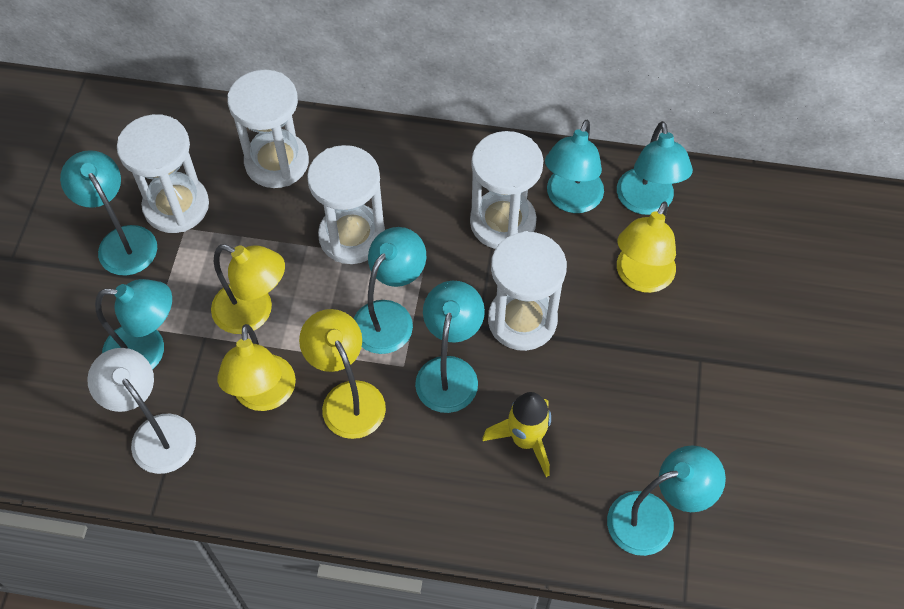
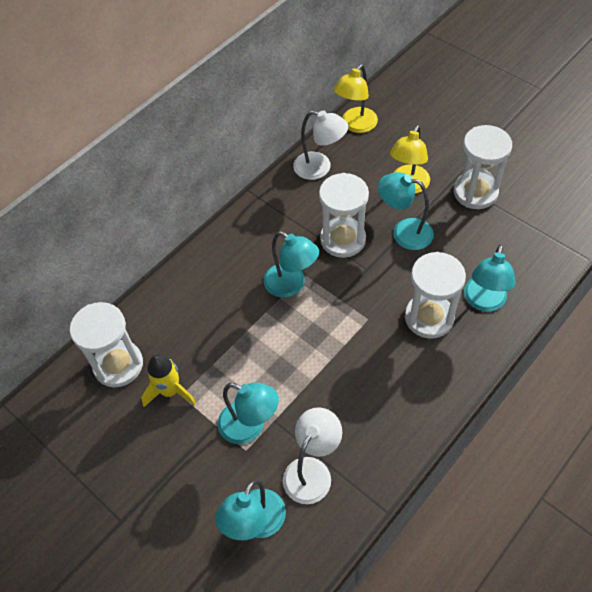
turquoise lamp: [60,150,157,276] [95,279,172,370] [353,227,426,354] [415,281,485,413] [545,120,604,213] [607,446,726,556] [617,121,693,215] = 7 -> [215,480,286,541] [218,382,279,444] [264,231,319,298] [378,172,434,250] [464,244,516,312] = 5
white hourglass: [117,114,209,233] [227,70,309,188] [307,145,385,264] [470,131,543,249] [488,231,567,351] = 5 -> [70,302,143,387] [319,173,369,258] [405,252,466,339] [454,125,512,209] = 4
white lamp: [87,348,196,474] = 1 -> [283,407,342,504] [293,110,348,180] = 2
yellow lamp: [211,244,285,334] [217,324,296,411] [299,309,386,439] [617,201,676,293] = 4 -> [333,64,378,133] [390,125,430,194] = 2

